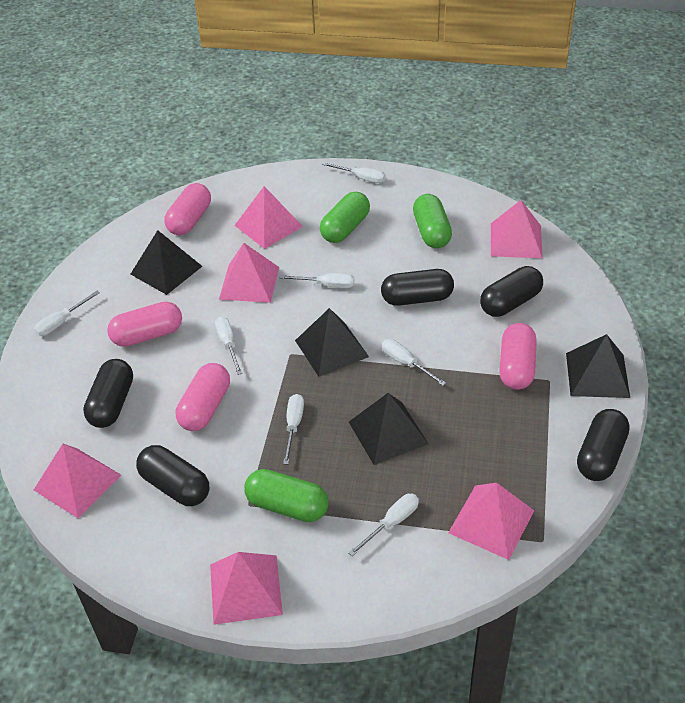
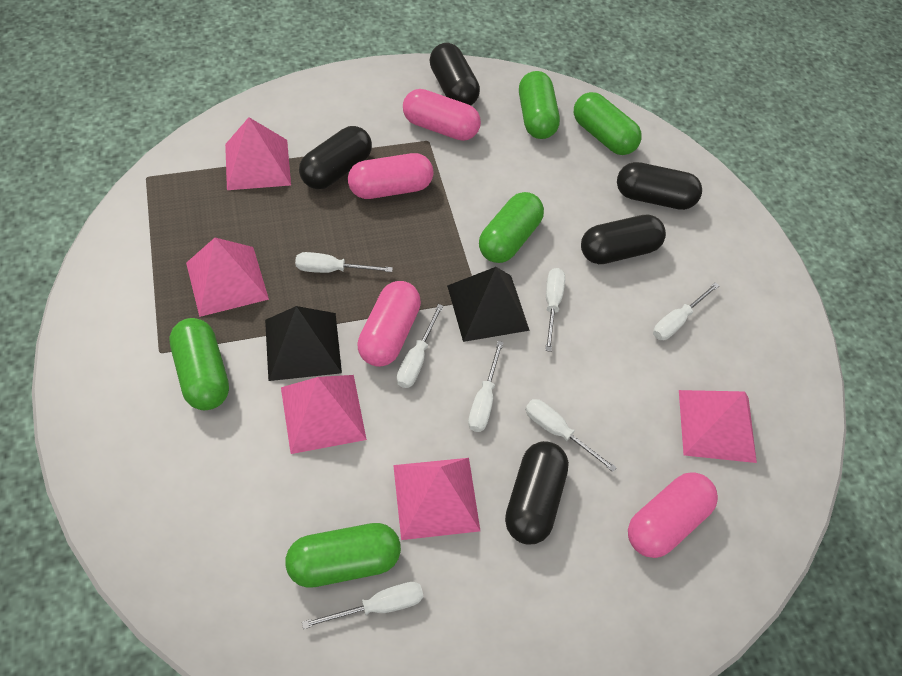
black pyramid: [131,230,202,295] [295,308,369,377] [349,393,429,465] [566,334,630,398] = 4 -> [265,306,342,381] [447,267,530,342] = 2
green capsule: [244,469,328,522] [320,192,370,243] [413,194,452,248] = 3 -> [169,318,229,410] [285,523,401,588] [479,192,544,263] [519,71,560,139] [574,92,642,155] = 5
pink pyramid: [34,444,121,518] [210,552,283,625] [219,243,279,303] [234,186,303,249] [448,483,534,560] [491,200,543,258] = 6 -> [186,238,269,317] [225,117,291,190] [281,375,367,454] [393,458,480,540] [679,390,757,463] = 5

